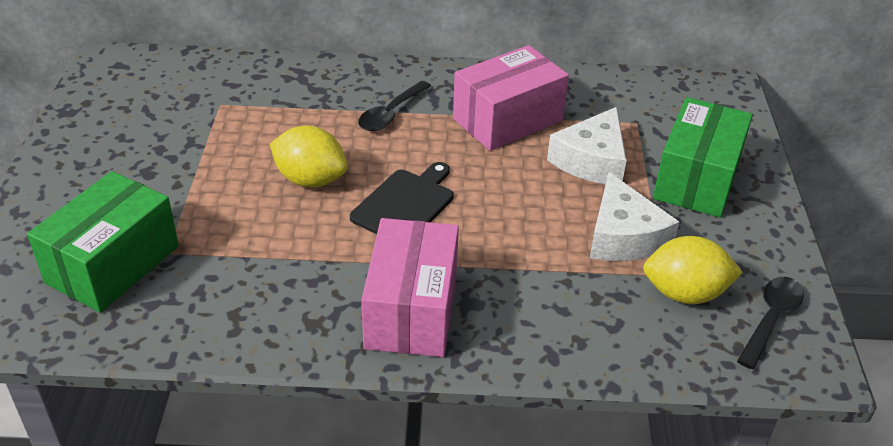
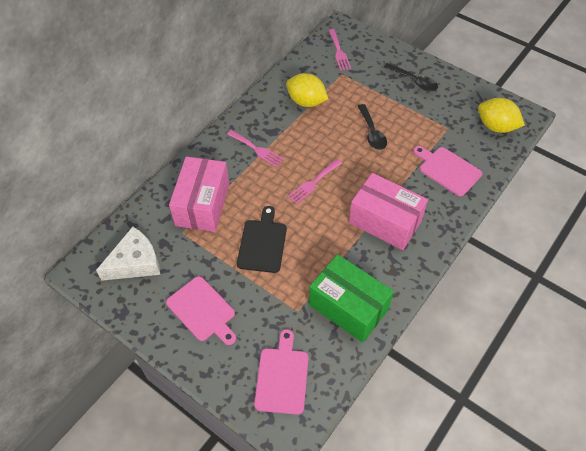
green box: [27,171,179,313] [653,97,753,217] = 2 -> [309,254,394,342] = 1
pink cutting board: none = 0 -> [166,276,236,345] [254,329,309,415] [413,146,482,196] = 3
pink fork: none = 0 -> [227,130,284,167] [287,159,342,205] [328,29,351,71] = 3
white cheese: [547,107,627,184] [590,172,679,261] = 2 -> [96,227,160,281] = 1

